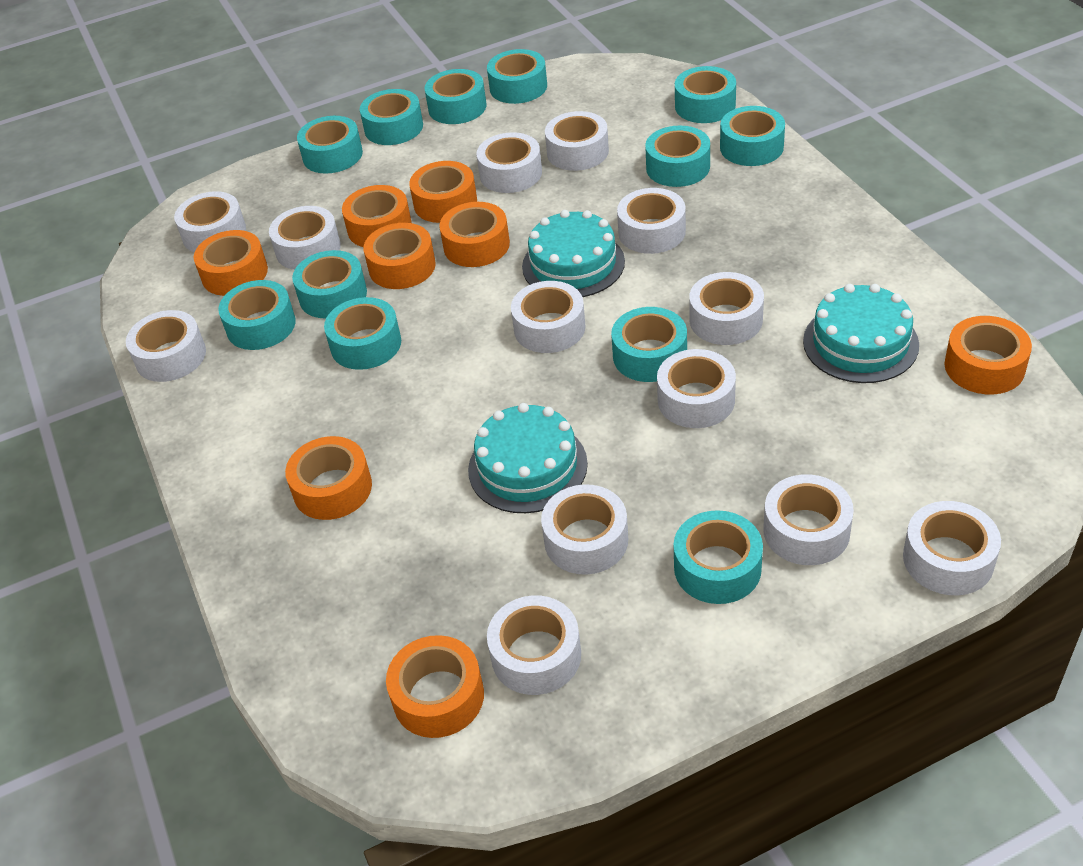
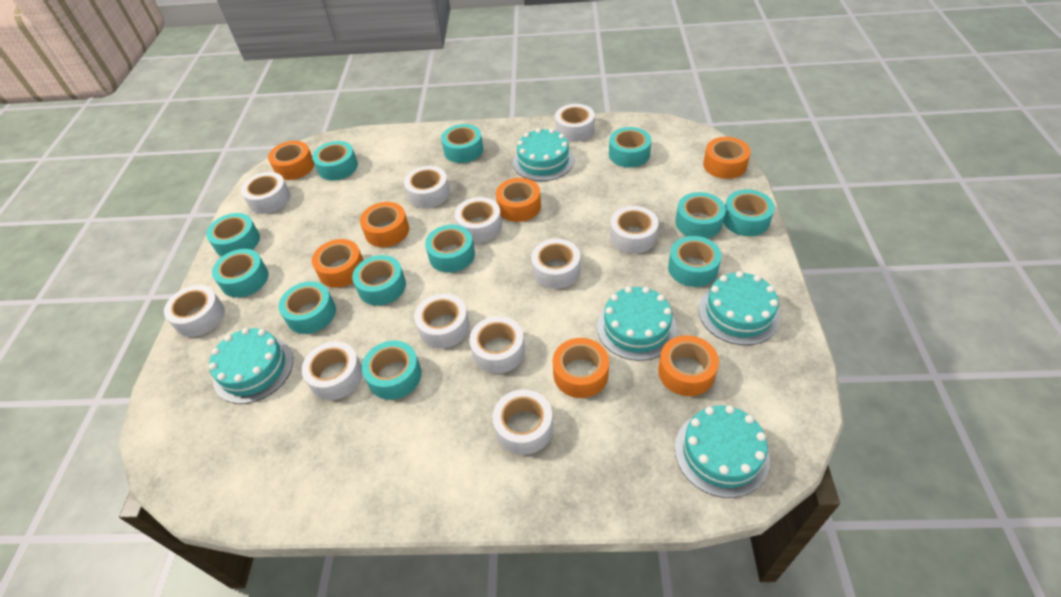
orange tape: [194,230,268,296] [285,436,372,520] [342,185,412,247] [363,223,436,289] [386,635,484,738] [409,161,477,223] [439,202,510,267] [944,316,1032,395] = 8 -> [268,141,314,180] [312,239,363,288] [360,202,409,247] [496,178,541,222] [553,338,609,398] [658,335,719,396] [703,137,751,179] = 7
turquoise cake: [468,403,588,513] [522,210,625,297] [803,284,919,383] = 3 -> [209,328,293,404] [513,128,574,181] [597,287,677,361] [675,405,770,498] [699,271,780,345] = 5
white tape: [126,310,206,382] [174,191,246,252] [269,206,341,270] [477,132,542,193] [487,595,581,695] [511,281,586,353] [541,484,628,575] [545,111,609,171] [617,188,686,254] [657,349,736,428] [689,272,764,345] [763,474,854,565] [903,501,1001,595] = 13 -> [164,285,225,337] [241,172,290,214] [302,341,363,400] [404,166,450,208] [414,294,470,348] [455,197,502,243] [469,316,525,374] [493,389,553,455] [531,239,580,289] [555,104,595,142] [610,206,659,254] = 11

